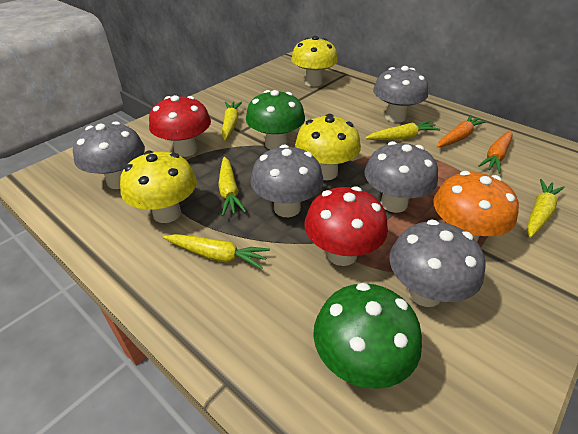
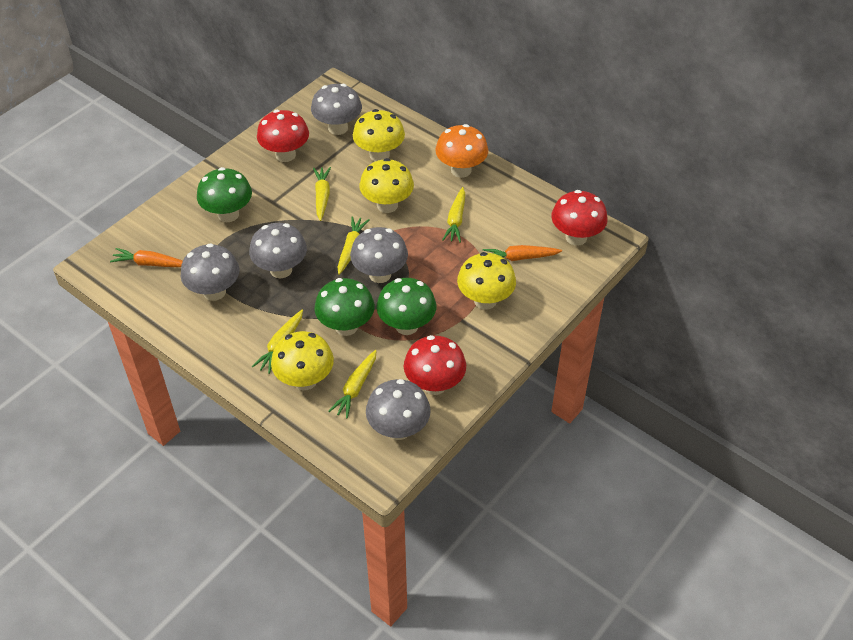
green mushroom: [246,90,305,150] [313,283,422,389] = 2 -> [197,167,252,222] [314,278,375,336] [376,278,436,335] = 3
red mushroom: [149,95,211,157] [304,186,388,266] = 2 -> [257,110,309,162] [404,335,466,395] [551,190,608,245] = 3
yellow mushroom: [120,150,197,223] [291,36,338,87] [295,114,361,180] = 3 -> [271,331,334,390] [353,109,405,161] [359,158,414,213] [457,252,516,310] = 4

